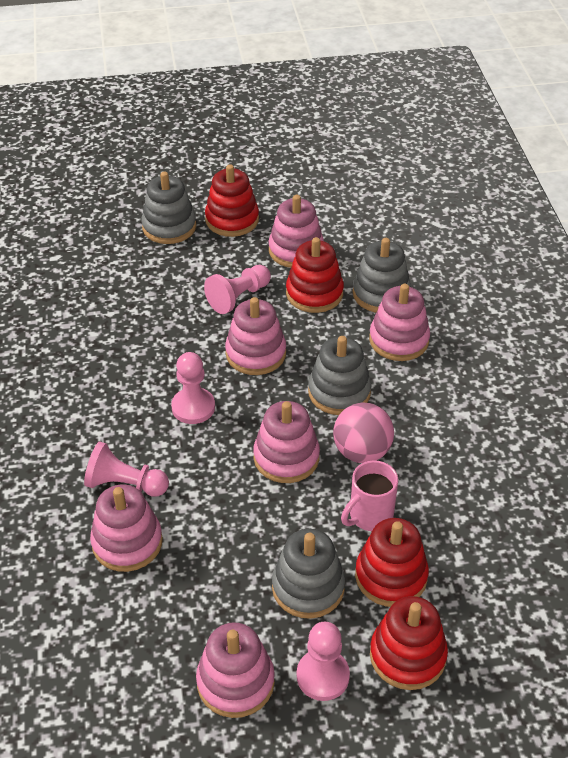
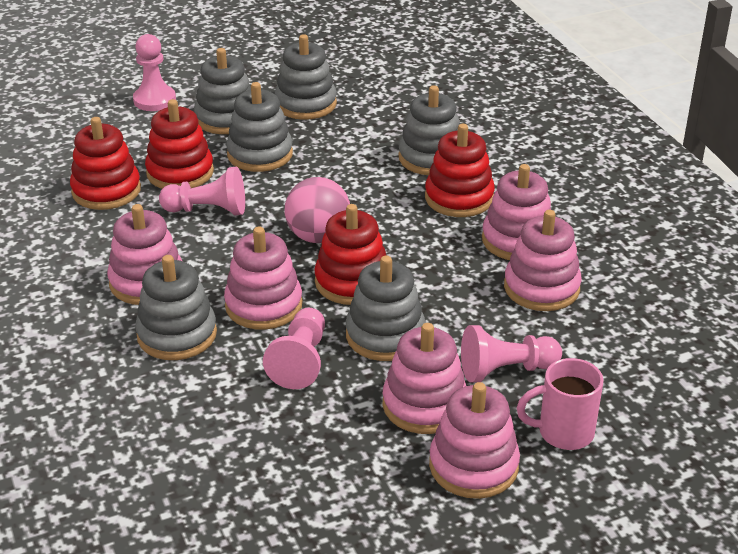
grey stacking toy: [141,171,196,244] [272,529,345,619] [308,336,371,415] [353,238,411,312] = 4 -> [135,255,217,360] [194,48,251,134] [226,82,293,172] [275,34,337,120] [346,255,425,361] [398,85,459,175] = 6

